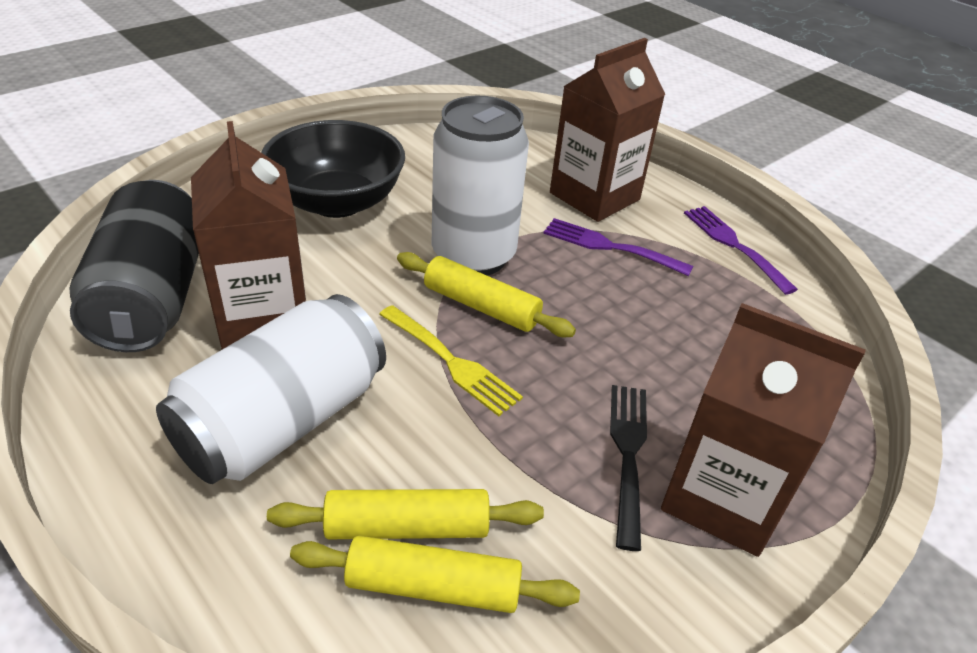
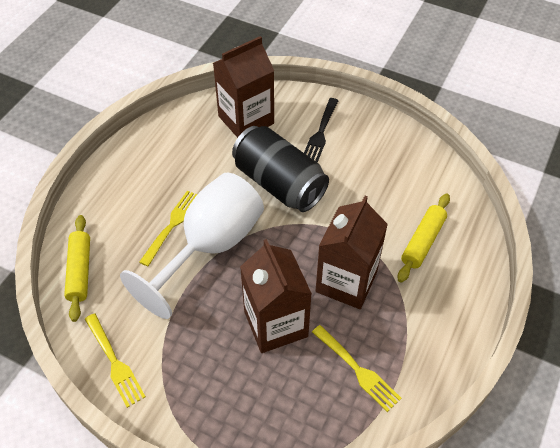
black bowl: [261,120,405,218] = 1 -> none = 0
purple fork: [543,218,693,276] [684,206,798,295] = 2 -> none = 0
white can: [156,294,386,484] [432,96,529,276] = 2 -> none = 0
white goblet: none = 0 -> [120,173,264,319] = 1
yellow fork: [379,305,523,416] = 1 -> [85,313,146,408] [139,190,197,266] [312,325,402,412] = 3
yellow rolling pin: [267,489,544,539] [290,536,580,613] [397,252,576,337] = 3 -> [64,215,90,322] [398,194,450,283] = 2

